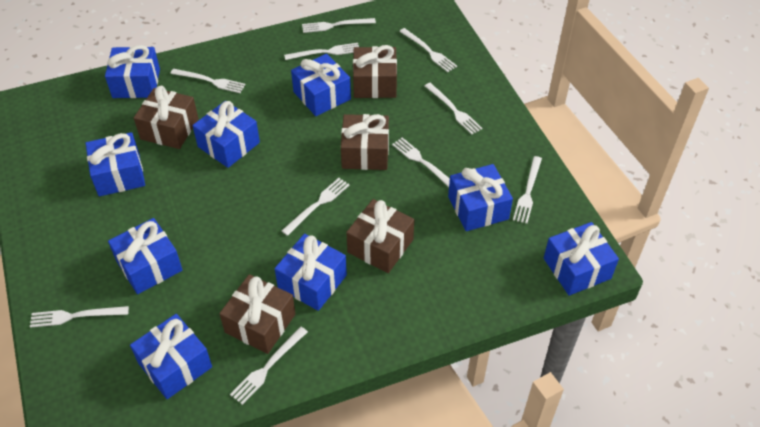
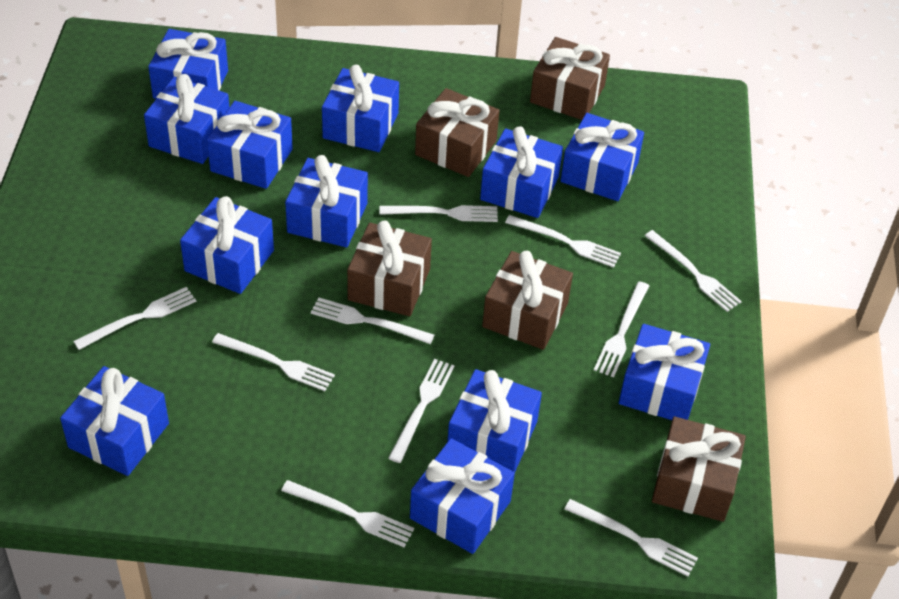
blue gift: [86,132,145,196] [105,45,160,98] [108,218,182,294] [130,314,212,399] [193,101,260,168] [275,234,347,311] [291,54,351,116] [448,164,513,231] [544,222,619,295] = 9 -> [60,366,169,476] [144,74,230,164] [148,29,228,99] [180,196,274,294] [207,101,293,189] [285,155,368,247] [322,65,399,152] [410,438,515,554] [447,369,542,473] [480,126,563,218] [560,113,644,201] [619,324,710,420] = 12

